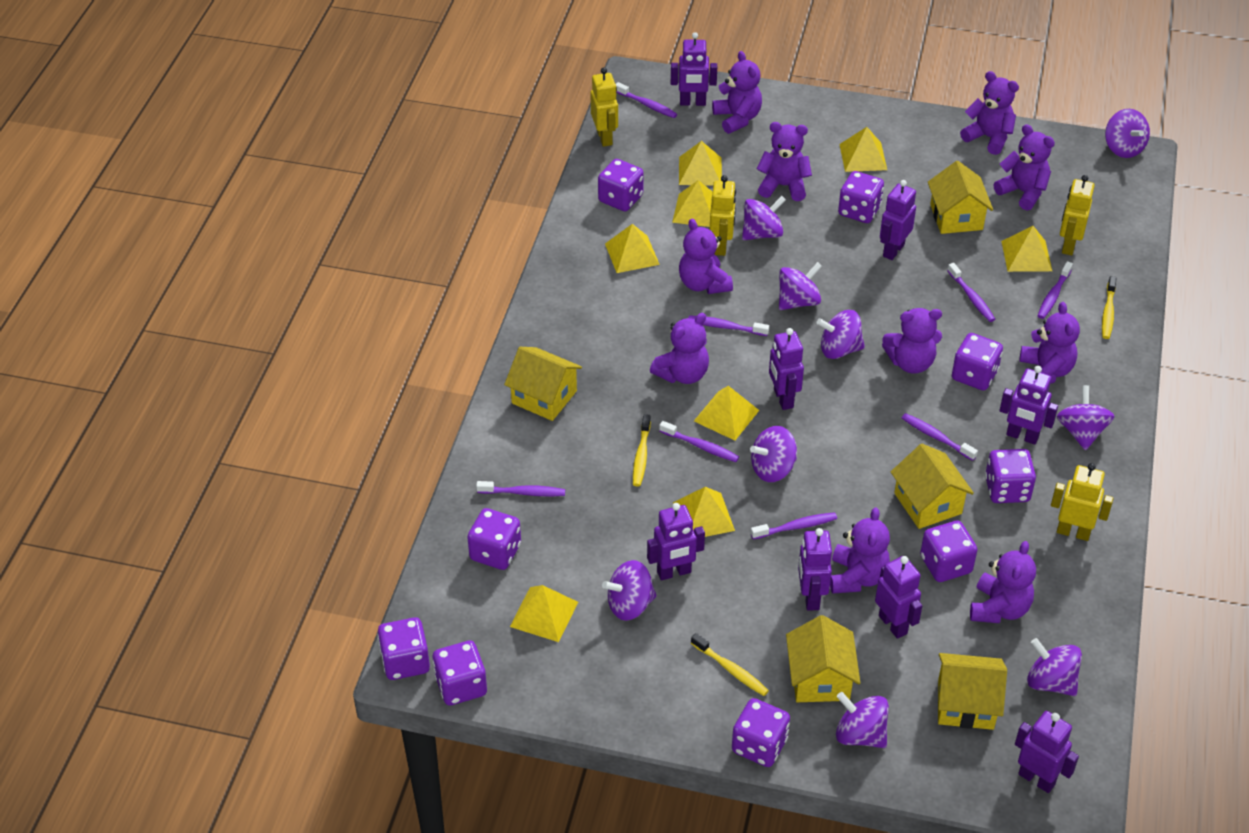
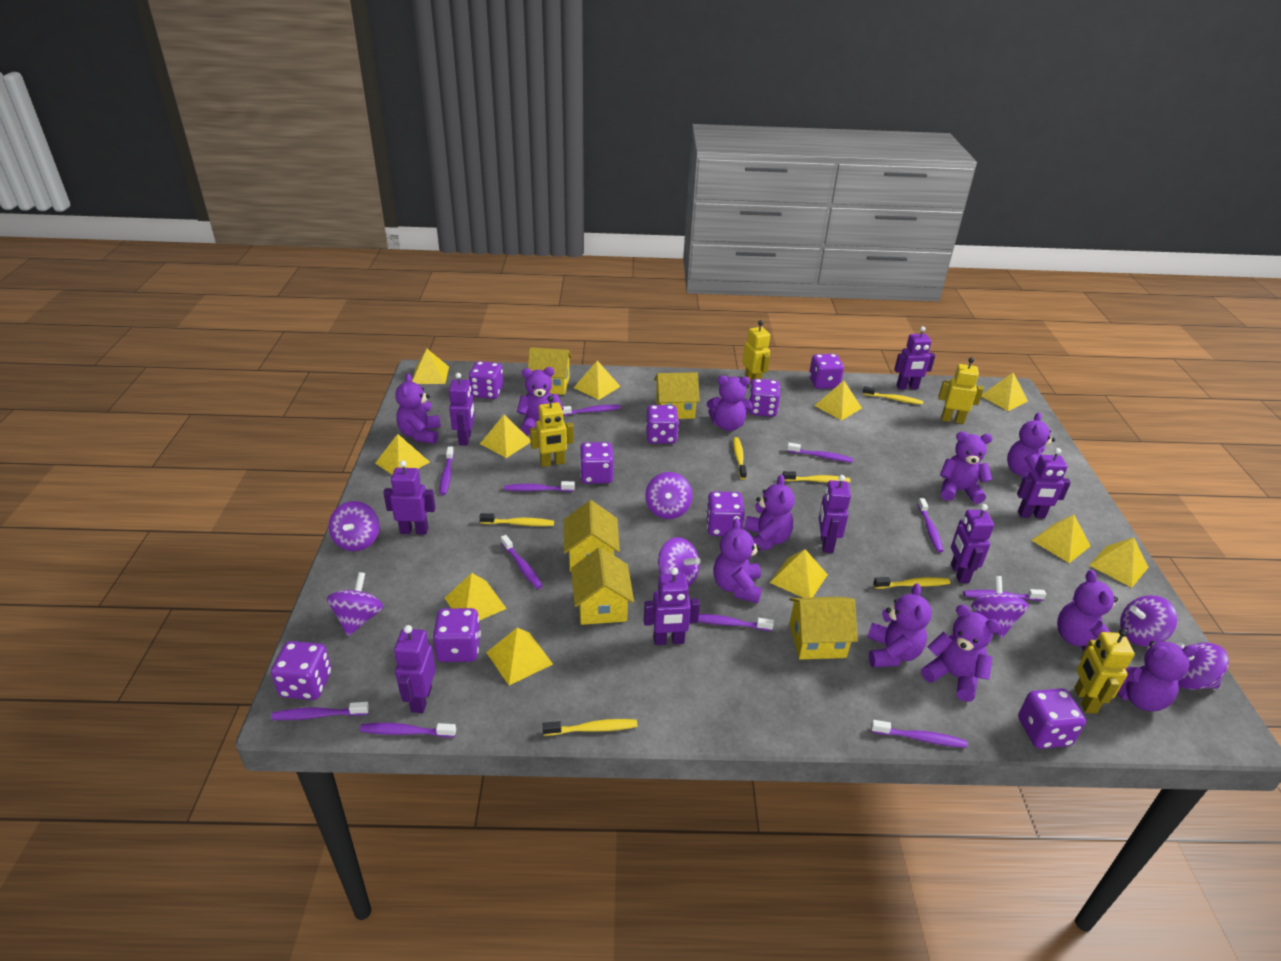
purple spinning top: [602,560,657,621] [742,196,786,240] [750,426,797,482] [779,262,822,310] [817,310,865,359] [836,692,889,748] [1027,638,1082,696] [1057,385,1115,450] [1105,109,1150,158] = 9 -> [327,572,384,636] [329,501,380,551] [645,472,692,519] [658,537,700,587] [971,576,1029,639] [1120,595,1177,646] [1177,642,1229,690] = 7
purple teddy bear: [650,313,709,384] [679,219,733,294] [712,51,762,134] [757,122,812,201] [830,507,890,594] [882,308,942,374] [960,71,1019,155] [970,541,1036,623] [994,124,1055,210] [1019,302,1080,384] = 10 -> [396,374,441,444] [517,367,564,435] [707,375,753,431] [713,518,762,603] [744,475,795,551] [867,583,932,668] [921,605,1001,702] [940,431,993,504] [1007,412,1055,479] [1057,570,1118,651] [1117,641,1198,711] = 11
purple toothbrush: [476,481,565,497] [616,82,677,118] [659,421,739,462] [688,315,769,336] [751,512,837,539] [902,413,978,461] [947,263,995,322] [1037,261,1073,319] = 8 -> [271,702,369,720] [360,723,456,737] [440,447,454,495] [501,535,543,589] [504,481,575,492] [562,405,621,416] [698,614,774,631] [787,443,853,463] [871,720,967,748] [918,498,943,552] [963,589,1046,601] = 11
yellow pyramid: [510,585,578,642] [605,224,660,273] [672,180,713,227] [673,487,735,537] [679,141,722,186] [694,386,759,440] [839,127,887,172] [1001,226,1052,272] = 8 -> [375,434,430,475] [412,349,449,384] [445,573,507,621] [480,415,531,458] [486,628,553,685] [574,361,621,400] [770,549,828,598] [814,380,862,421] [981,373,1028,411] [1031,515,1091,563] [1089,537,1149,588] = 11
yellow toothbrush: [633,414,651,486] [691,633,769,696] [1102,276,1116,339] = 3 -> [479,513,554,526] [543,719,637,736] [733,437,747,479] [782,471,851,483] [863,386,923,405] [873,577,950,589] = 6

